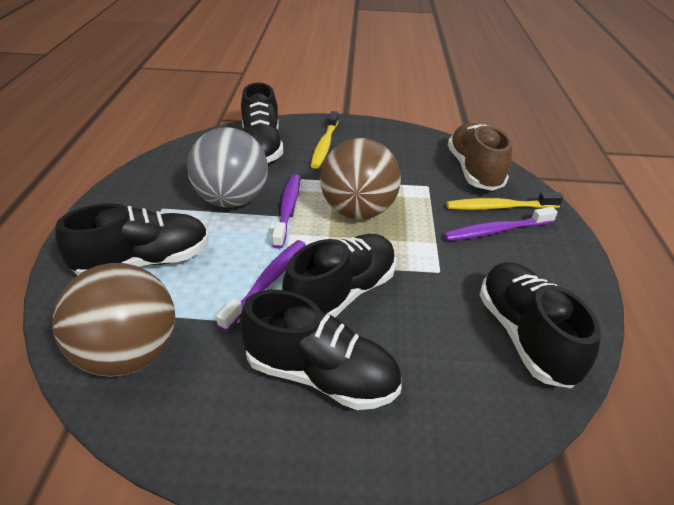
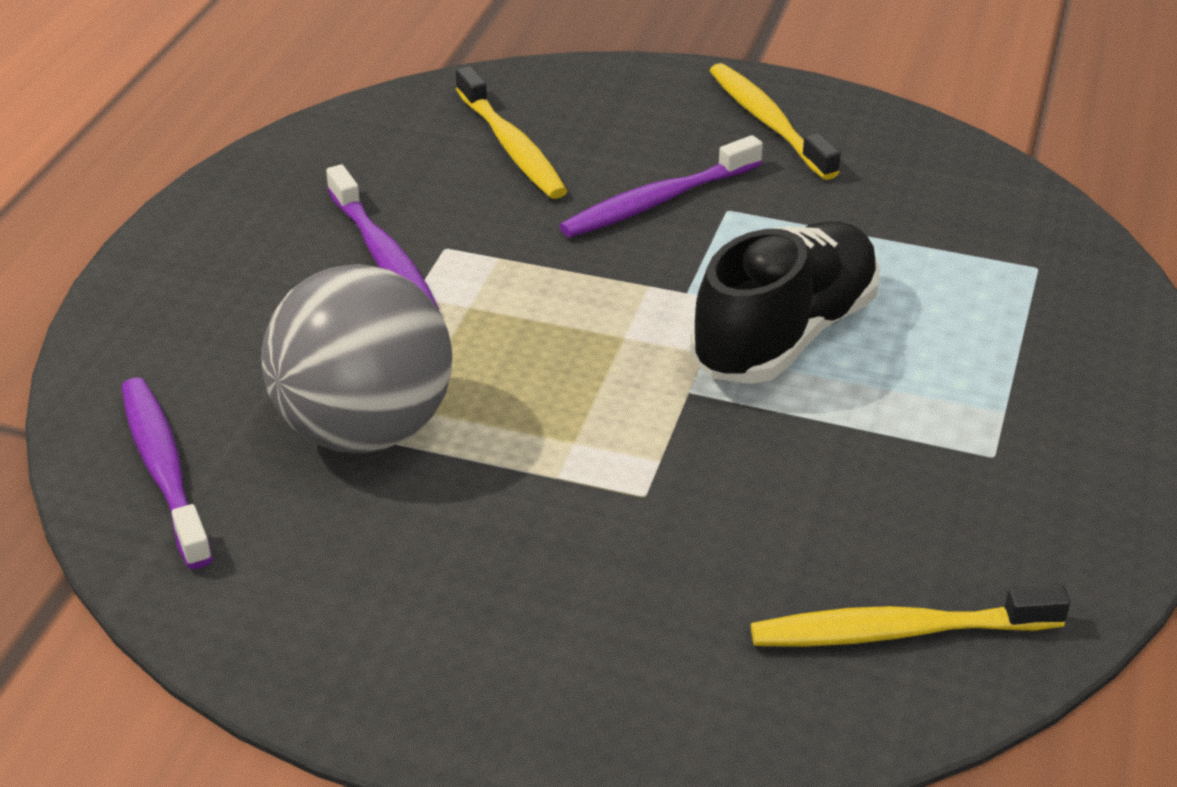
black shoe: [55,203,209,275] [239,290,402,410] [241,83,283,163] [282,234,396,317] [480,262,601,388] = 5 -> [691,222,880,384] = 1
brown ball: [52,263,175,377] [320,138,401,219] = 2 -> none = 0
brown shoe: [448,123,512,191] = 1 -> none = 0
yellow toothbrush: [311,111,339,169] [446,192,563,210] = 2 -> [456,66,567,199] [709,63,841,180] [751,585,1070,647] = 3

